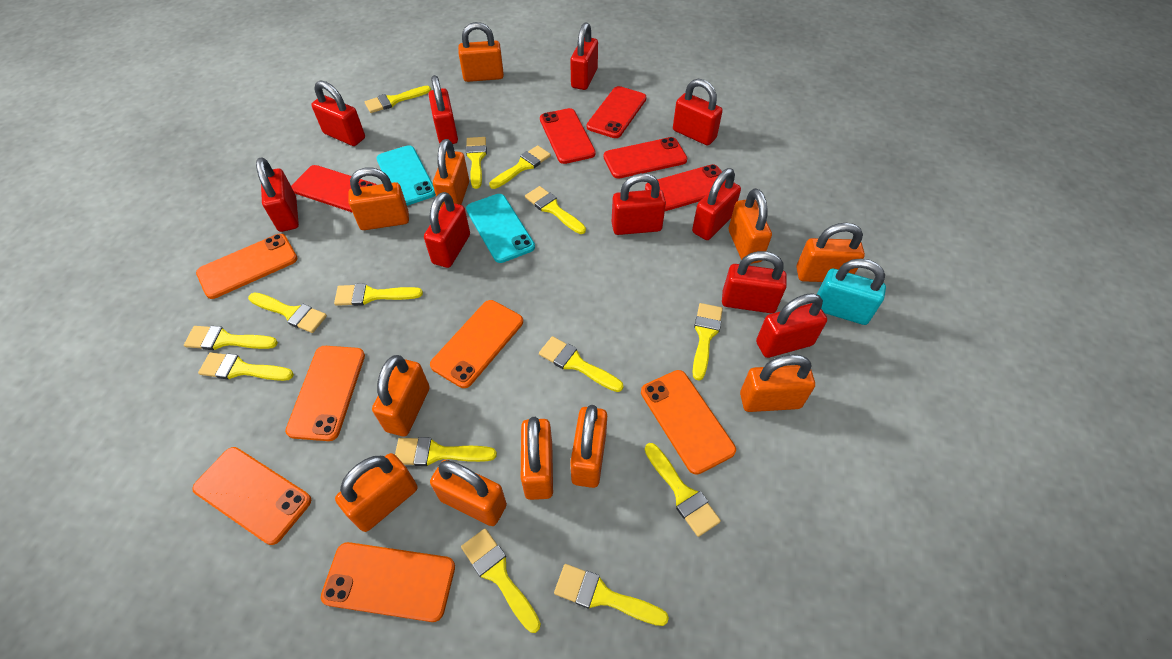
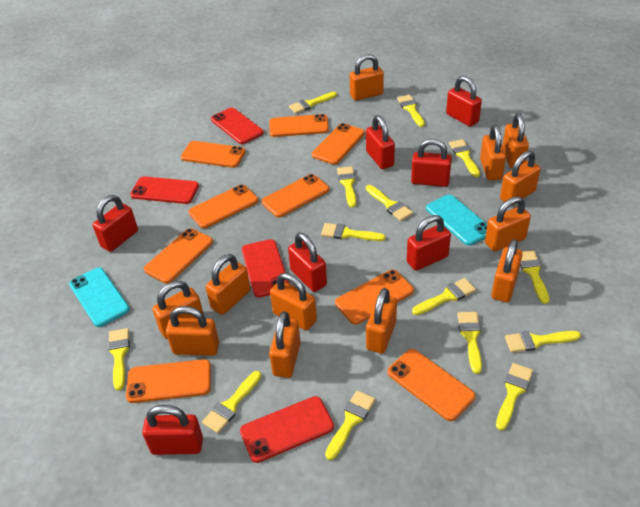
orange padlock: [335,453,418,532] [348,167,409,230] [372,355,430,436] [430,460,507,526] [433,139,469,209] [458,22,504,82] [521,417,553,500] [570,405,607,488] [729,188,772,264] [740,354,815,412] [796,223,865,282] = 11 -> [152,281,204,339] [166,306,219,356] [205,254,250,315] [269,311,301,378] [270,273,317,330] [350,54,384,101] [366,288,397,353] [480,125,506,180] [485,196,531,252] [491,239,523,302] [500,151,541,206] [502,113,529,168] = 12
orange phone: [192,447,311,545] [196,234,298,299] [285,346,365,441] [321,542,455,622] [430,300,523,388] [641,370,736,475] = 6 -> [126,359,211,403] [144,228,213,283] [181,141,246,168] [189,184,258,228] [262,174,329,217] [270,114,329,137] [312,123,365,165] [335,270,414,324] [387,349,475,421] = 9
red padlock: [256,157,299,232] [311,81,365,146] [424,192,470,268] [429,75,458,144] [570,22,598,90] [612,173,666,235] [673,79,723,145] [692,168,741,240] [722,251,787,313] [756,293,827,358] = 10 -> [93,195,138,252] [142,405,203,455] [288,232,327,292] [366,115,395,169] [407,215,451,271] [411,139,452,187] [446,76,482,127] = 7
red phone: [291,165,377,213] [540,108,596,164] [587,86,646,138] [604,137,687,179] [645,164,722,211] = 5 -> [130,176,199,204] [211,108,264,144] [240,396,334,463] [242,239,289,297] = 4
turquoise padlock: [817,259,886,325] = 1 -> none = 0

